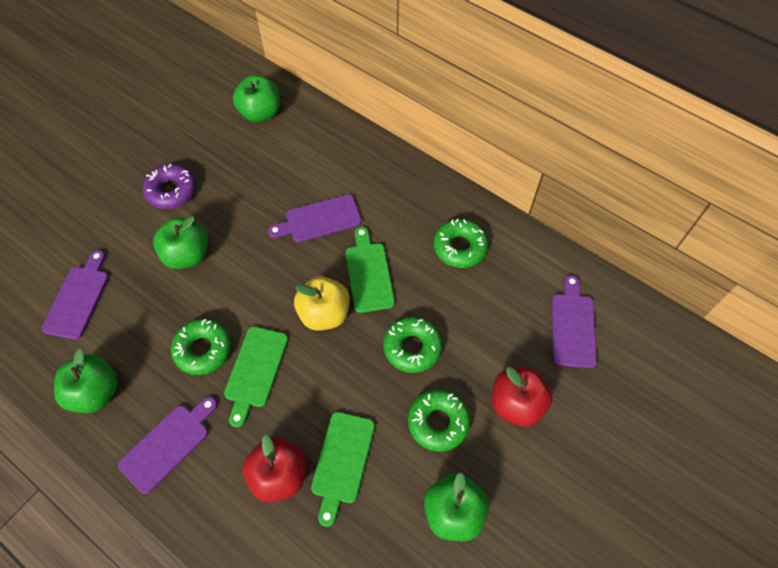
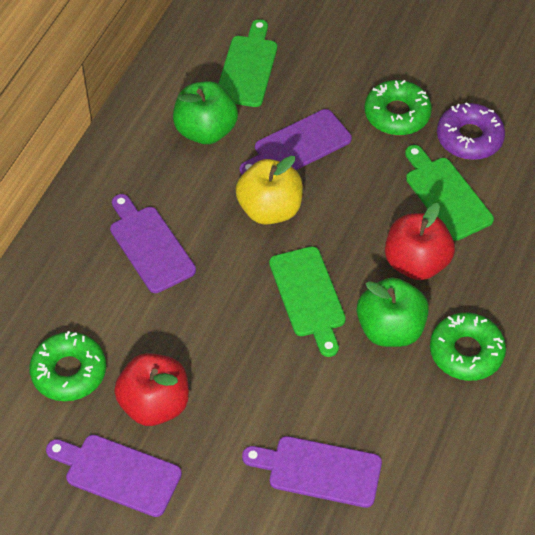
green apple: [54,349,118,413] [153,216,208,269] [233,75,280,122] [424,472,489,541] = 4 -> [173,81,238,144] [357,278,429,347] = 2
green donut: [171,319,231,375] [383,317,442,373] [408,390,470,452] [434,219,488,268] = 4 -> [29,331,106,401] [365,80,432,135] [430,312,506,381] = 3

